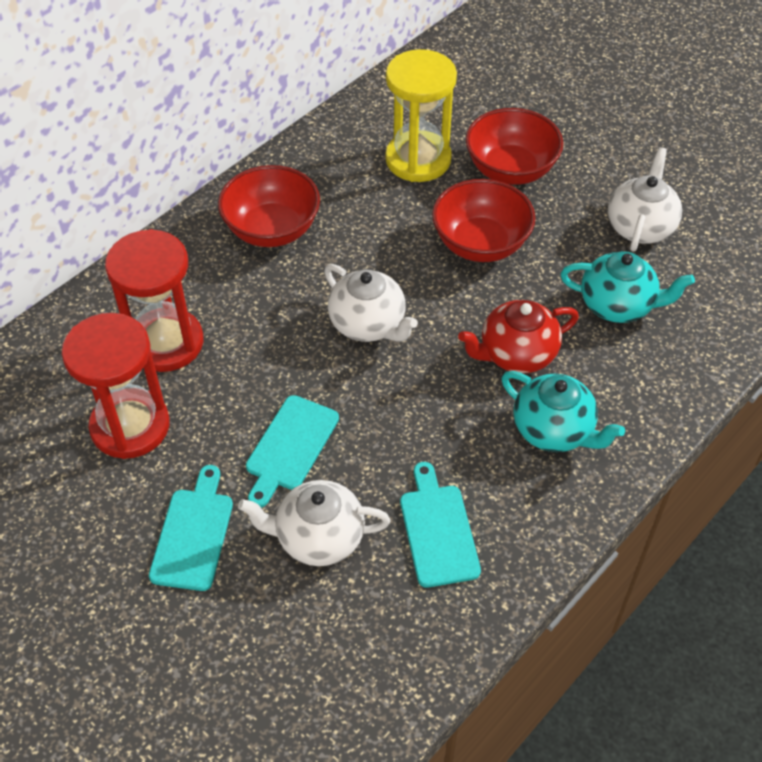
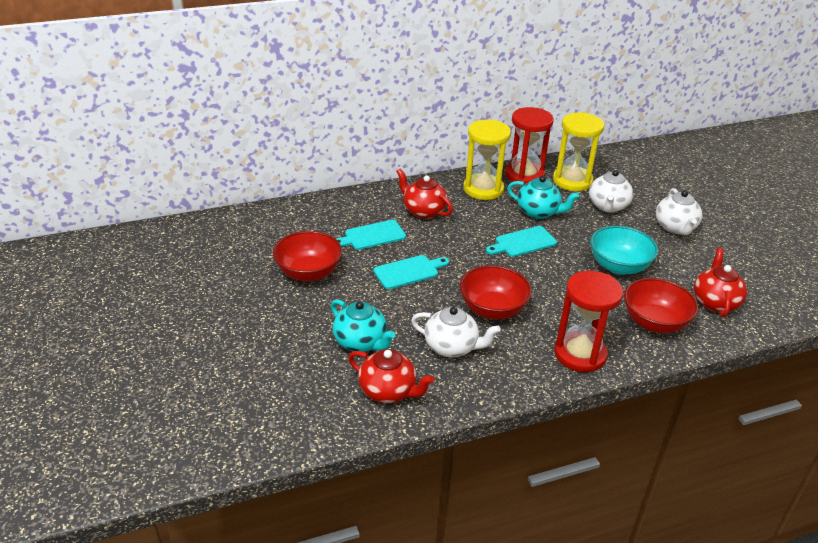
red teapot: [458,300,579,373] = 1 -> [349,349,434,403] [396,168,453,219] [694,248,747,317] = 3
turquoise bowl: none = 0 -> [590,226,658,275] = 1
yellow hourglass: [385,49,457,182] = 1 -> [463,120,511,200] [553,112,604,191] = 2

